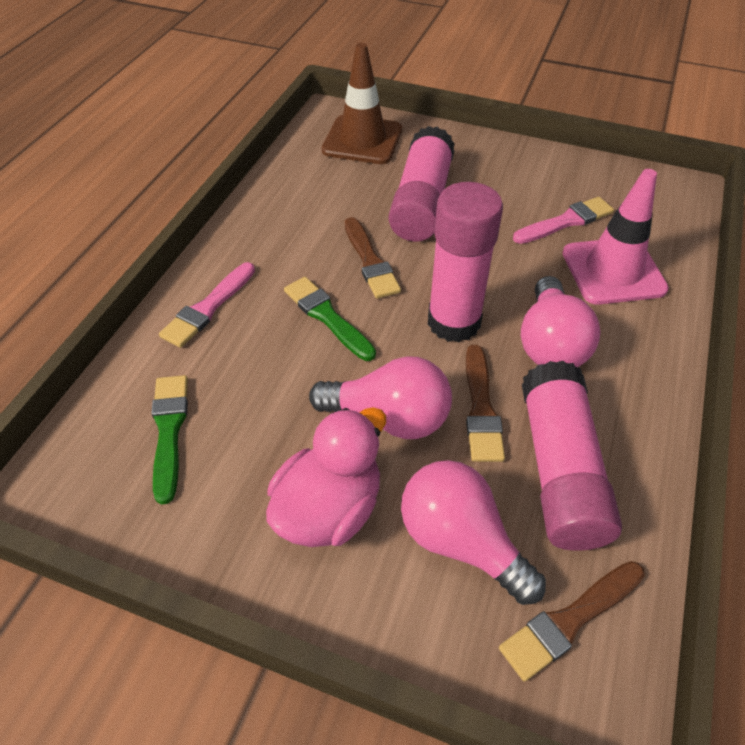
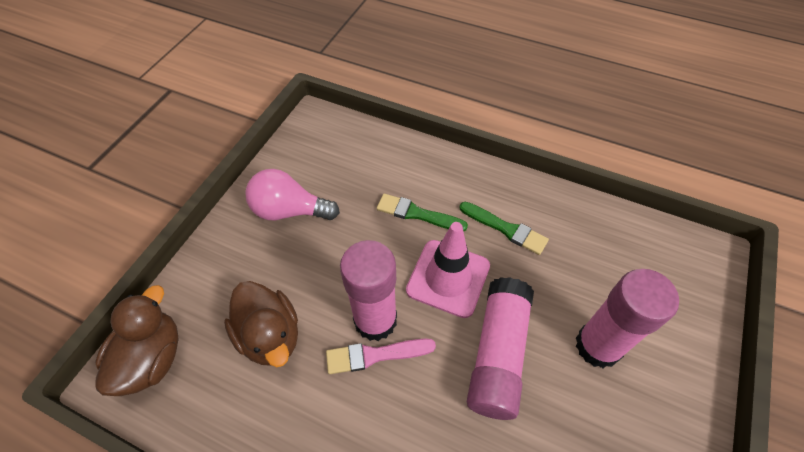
brown brush: [345,217,401,299] [466,345,505,462] [499,561,645,682] = 3 -> none = 0
brown duck: none = 0 -> [95,285,179,396] [224,281,298,367] = 2
brown traffic cone: [322,43,402,164] = 1 -> none = 0
pink brush: [159,262,255,348] [513,197,614,244] = 2 -> [326,339,436,374] = 1
pink duck: [266,407,386,547] = 1 -> none = 0
pink light bulb: [309,356,452,439] [401,460,546,605] [521,276,600,367] = 3 -> [245,169,340,220] = 1

